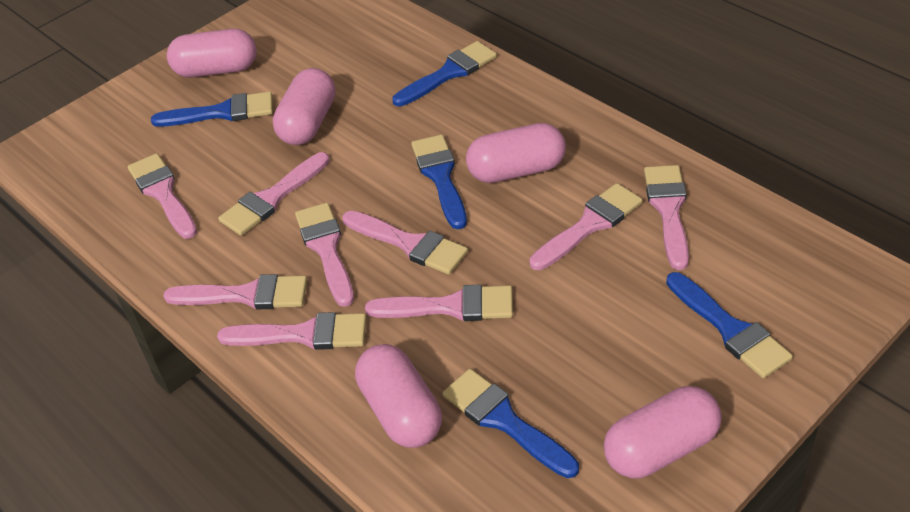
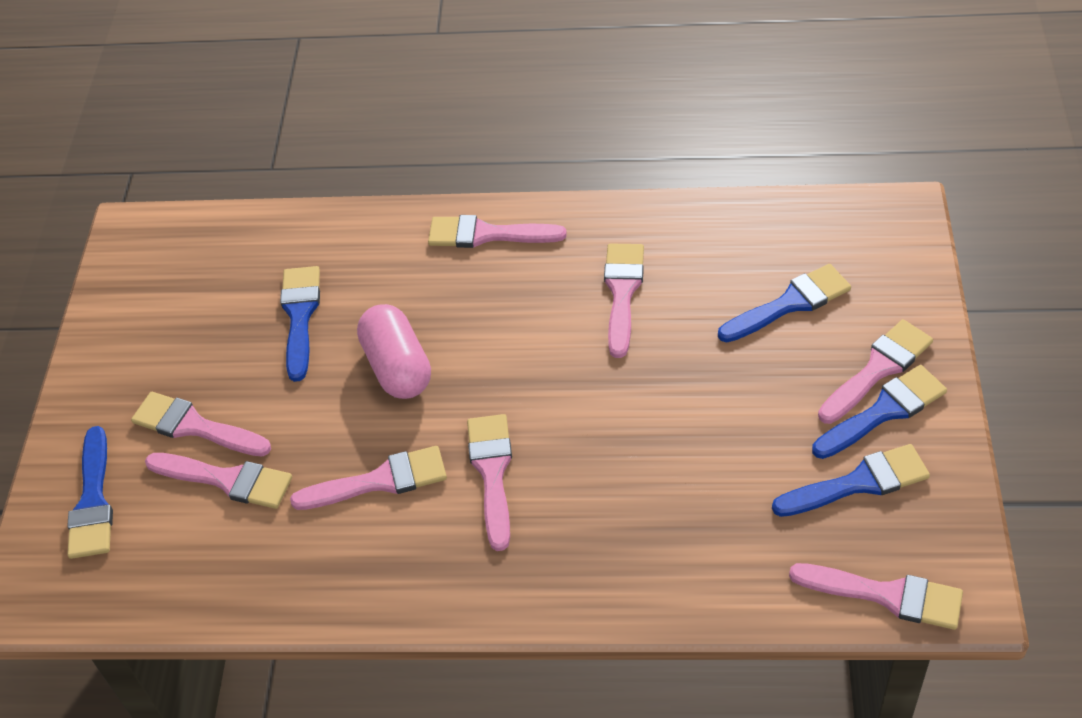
pink brush: [128,153,197,239] [163,274,307,309] [217,312,366,350] [218,152,330,236] [295,203,354,307] [342,211,468,275] [365,285,513,321] [530,183,643,270] [644,165,689,270] = 9 -> [131,392,271,457] [145,453,292,509] [290,446,447,510] [428,215,567,248] [467,414,512,551] [604,244,644,358] [789,563,963,630] [818,319,933,424] = 8
pink capsule: [167,29,257,78] [273,68,336,145] [355,344,442,448] [466,123,566,183] [604,386,722,478] = 5 -> [357,304,431,399] = 1

